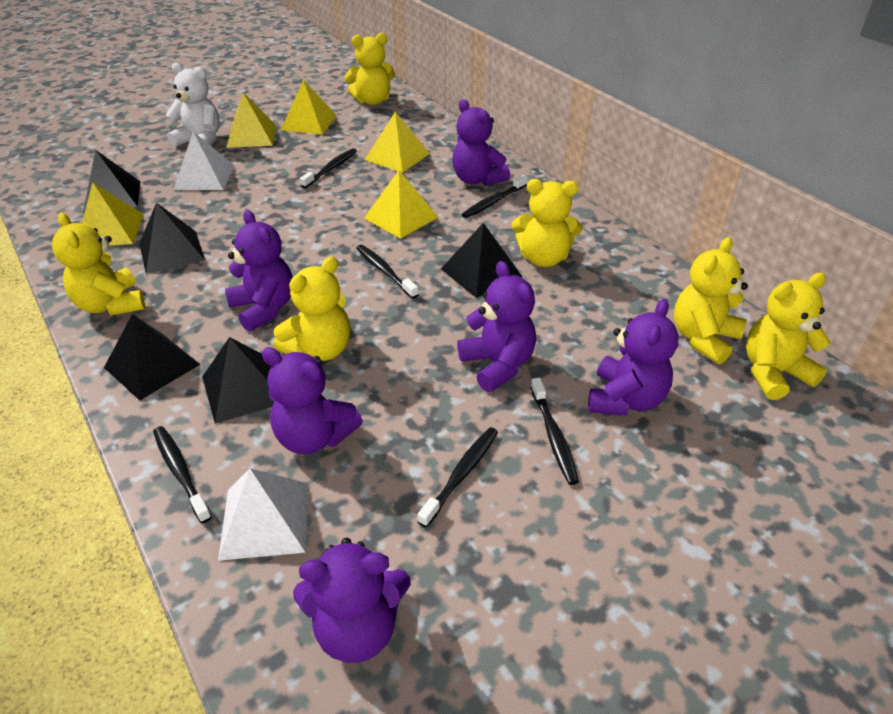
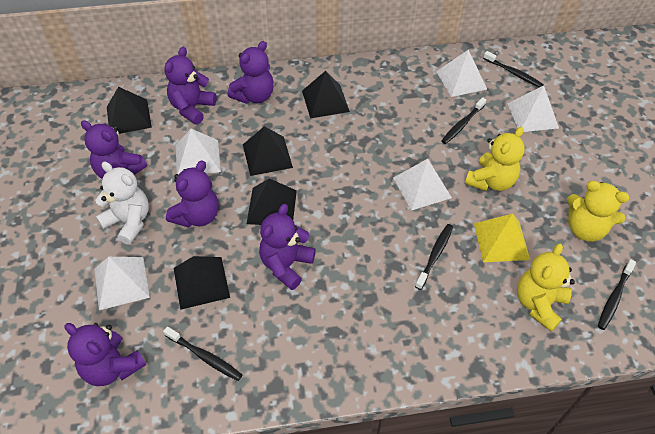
black toothbrush: [153,426,212,523] [300,148,357,188] [356,245,419,299] [417,427,498,528] [462,175,528,218] [531,377,579,485] = 6 -> [163,327,242,381] [415,224,453,290] [441,97,486,144] [483,51,544,87] [598,259,636,330] = 5
white pyramid: [173,132,235,190] [218,468,309,561] = 2 -> [94,257,150,310] [176,129,221,175] [393,159,452,211] [436,49,487,97] [507,86,559,132] = 5
yellow pyramid: [82,182,144,246] [226,93,276,148] [281,80,337,135] [364,170,438,239] [365,112,430,173] = 5 -> [474,214,530,262] = 1
yellow teddy bear: [52,212,145,315] [274,256,351,361] [345,33,395,105] [512,179,582,267] [674,237,748,364] [746,272,831,400] = 6 -> [465,127,525,191] [517,243,575,332] [567,181,629,242] = 3

